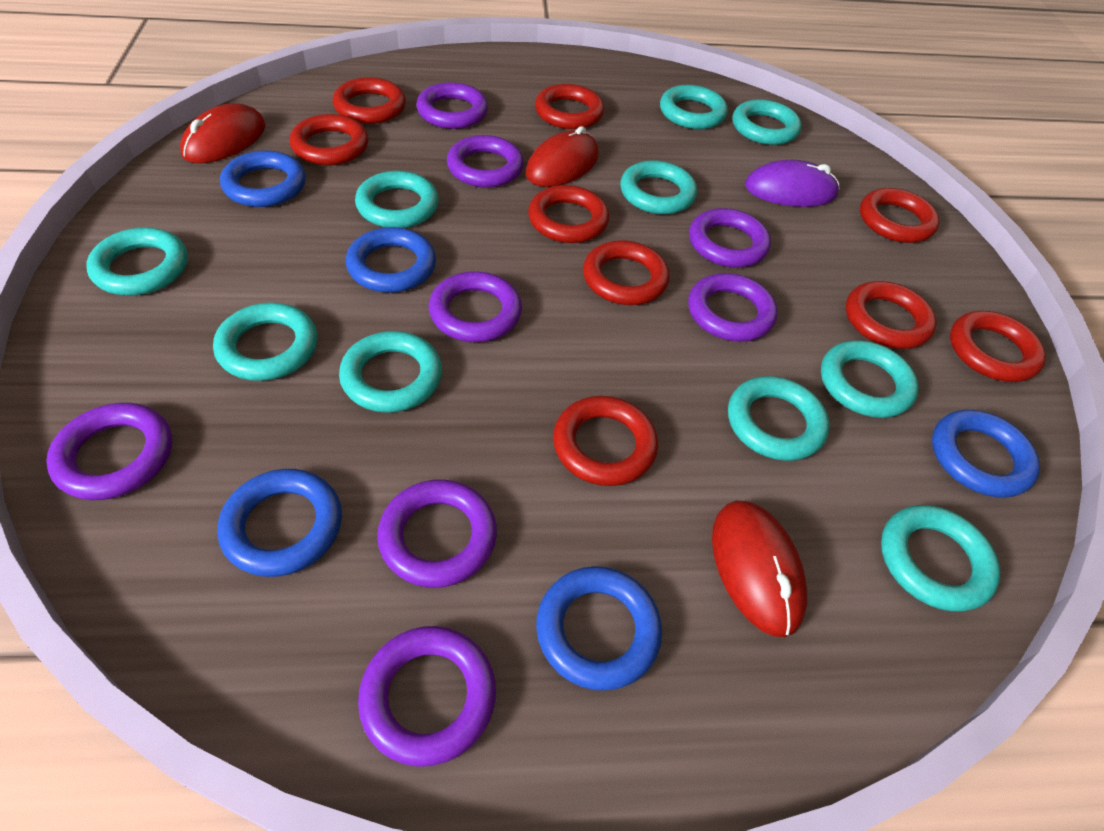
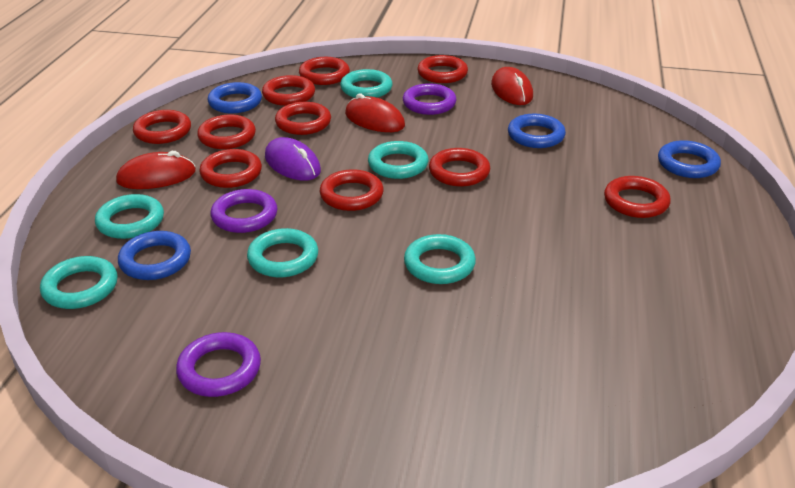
blue ring: [217,469,342,577] [220,151,306,207] [346,227,436,293] [536,566,662,691] [932,410,1040,498] = 5 -> [118,231,191,280] [208,82,262,113] [508,114,566,148] [658,140,721,178] = 4
purple ring: [46,403,172,500] [358,626,496,767] [377,479,497,588] [416,82,488,129] [429,271,522,342] [447,135,524,188] [688,273,778,342] [689,208,771,268] = 8 -> [176,332,261,397] [210,189,278,233] [403,83,457,115] = 3
red ring: [289,114,368,165] [332,77,406,124] [528,185,609,243] [535,84,604,129] [553,396,658,486] [583,240,670,305] [846,281,937,349] [860,188,940,243] [950,311,1046,382] = 9 -> [133,110,191,144] [197,115,256,149] [199,149,262,188] [262,75,315,106] [275,102,331,135] [299,57,350,85] [320,169,384,211] [417,55,468,83] [429,148,490,187] [604,176,671,218] = 10
turquoise ring: [86,227,188,296] [213,303,317,381] [339,331,442,413] [355,171,439,228] [620,160,697,214] [660,85,728,129] [728,376,830,461] [733,99,802,145] [821,340,919,418] [881,505,1000,612] = 10 -> [40,256,118,309] [95,194,164,239] [247,228,318,277] [340,69,392,98] [368,141,428,179] [404,234,476,284] = 6

